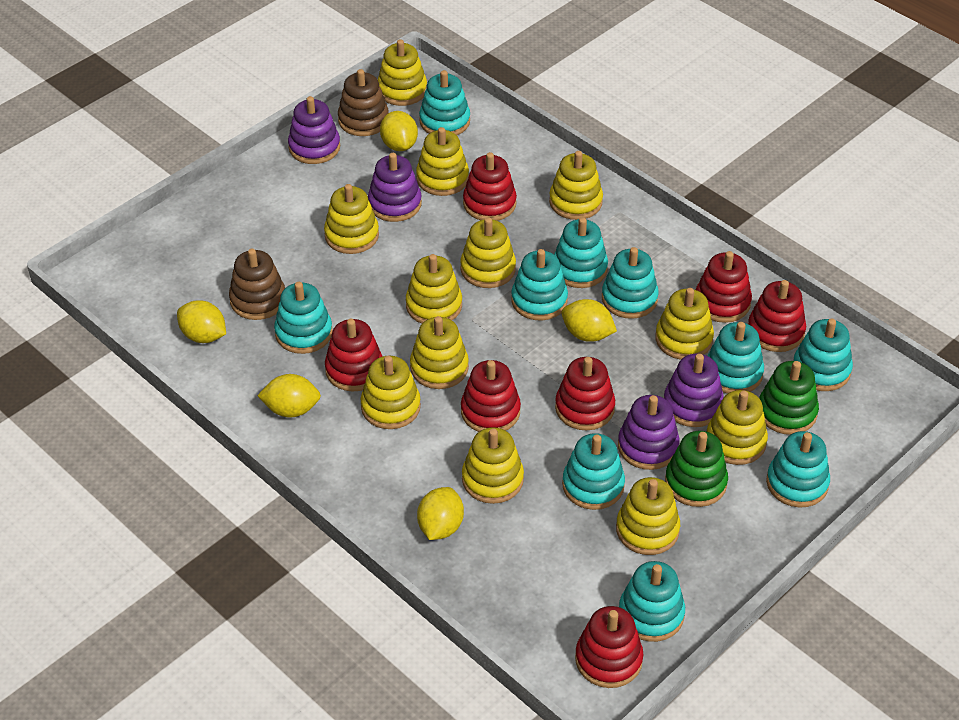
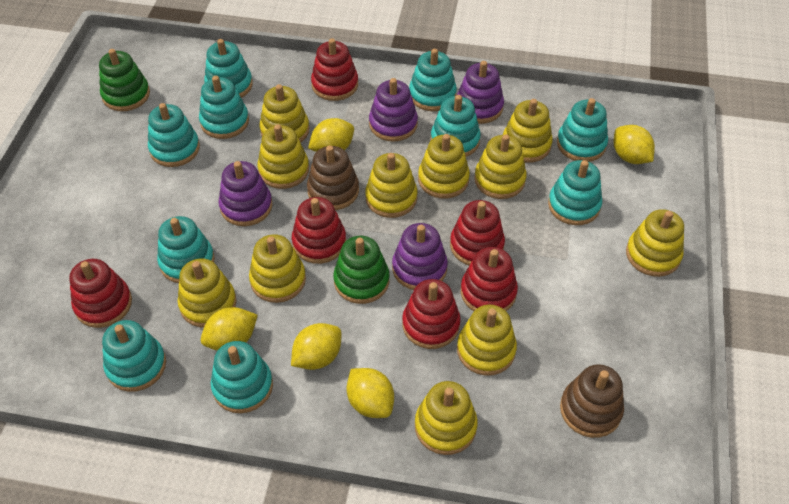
red stacking toy: [325,319,383,391] [461,360,521,432] [463,152,517,221] [555,357,615,431] [575,606,643,688] [696,251,752,323] [748,280,806,352] = 7 -> [69,259,132,328] [292,197,346,264] [311,39,358,101] [402,279,460,349] [450,200,505,266] [461,247,518,311] = 6
yellow stacking toy: [324,184,379,254] [361,356,421,429] [378,39,427,106] [406,254,462,324] [410,316,469,389] [416,127,469,196] [460,217,516,288] [462,427,524,504] [549,151,603,220] [616,477,680,555] [655,288,714,360] [707,390,768,465] = 12 -> [177,258,237,328] [249,234,306,303] [257,124,309,189] [260,84,309,143] [365,153,417,218] [415,381,478,455] [418,134,470,199] [457,305,517,376] [474,134,527,199] [503,99,553,163] [626,209,684,277] = 11

